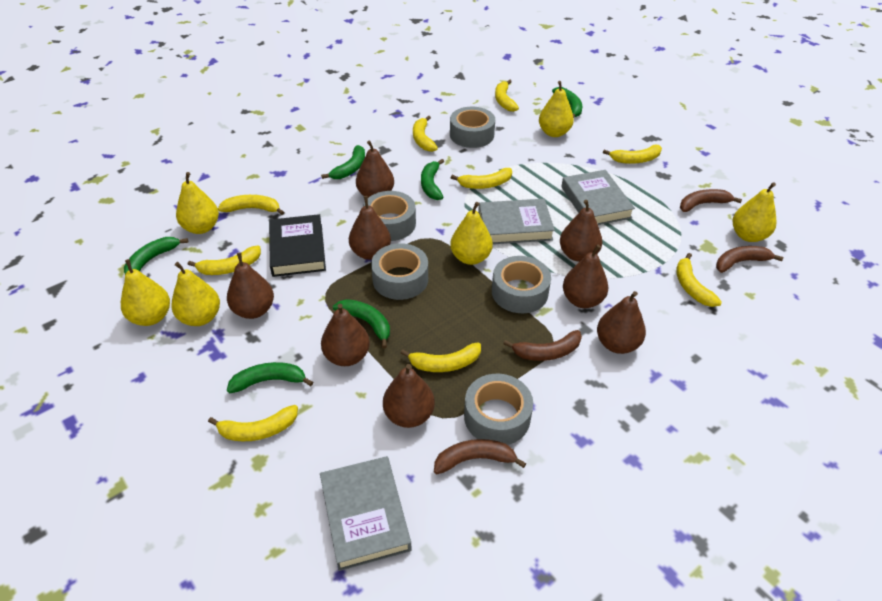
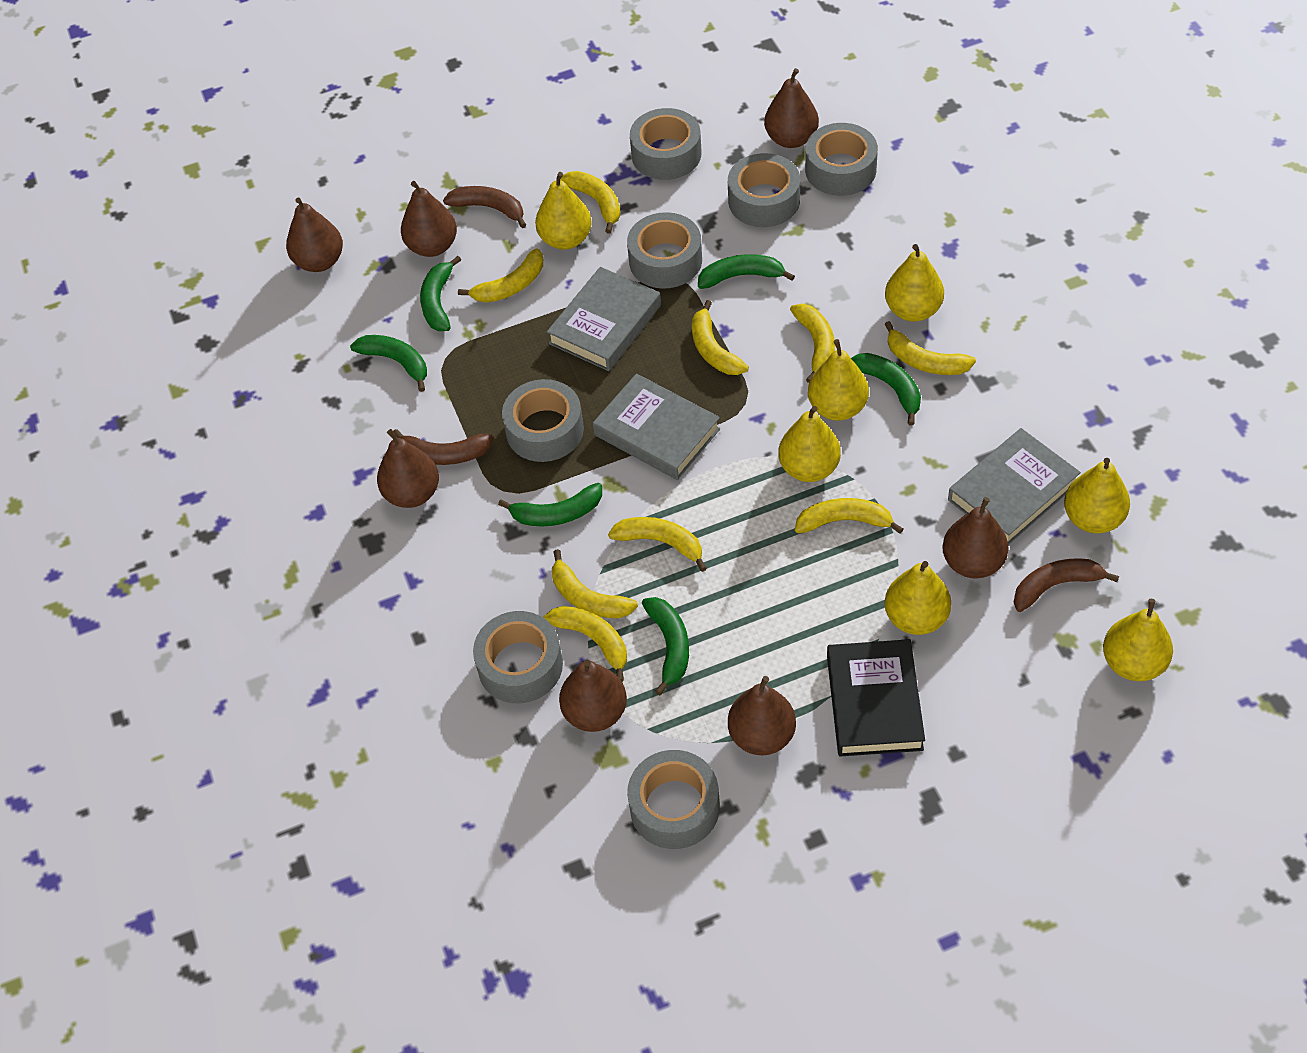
brown banana: [434,439,526,474] [503,330,582,361] [680,189,742,212] [716,246,783,273] = 4 -> [393,429,493,465] [443,186,526,228] [1014,558,1119,612] = 3
brown pear: [227,252,274,319] [321,304,370,366] [349,196,391,260] [356,141,394,198] [383,364,435,428] [560,200,602,262] [563,244,609,308] [597,291,646,354] = 8 -> [286,197,343,272] [377,429,439,508] [401,181,457,257] [559,660,627,732] [728,676,796,755] [764,68,819,148] [942,497,1008,579] = 7
grey tape: [363,191,416,241] [371,243,428,300] [450,107,495,148] [464,374,533,445] [492,256,551,313] = 5 -> [473,611,563,703] [502,379,584,462] [627,212,702,289] [627,750,720,849] [630,108,702,180] [728,153,800,227] [805,123,878,196] = 7
yellow pear: [121,259,170,326] [171,262,220,326] [176,172,219,234] [450,202,493,265] [539,81,574,137] [733,182,777,242] = 6 -> [535,172,592,250] [778,406,841,482] [808,339,869,421] [884,561,951,635] [885,244,944,322] [1064,458,1130,533] [1103,599,1173,681] = 7

